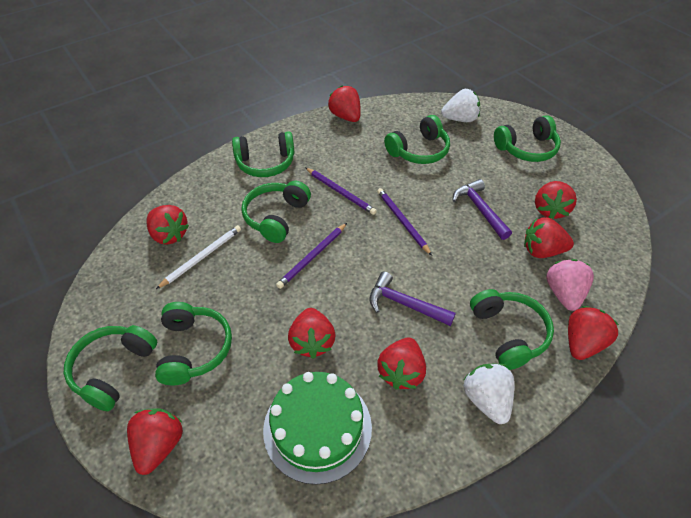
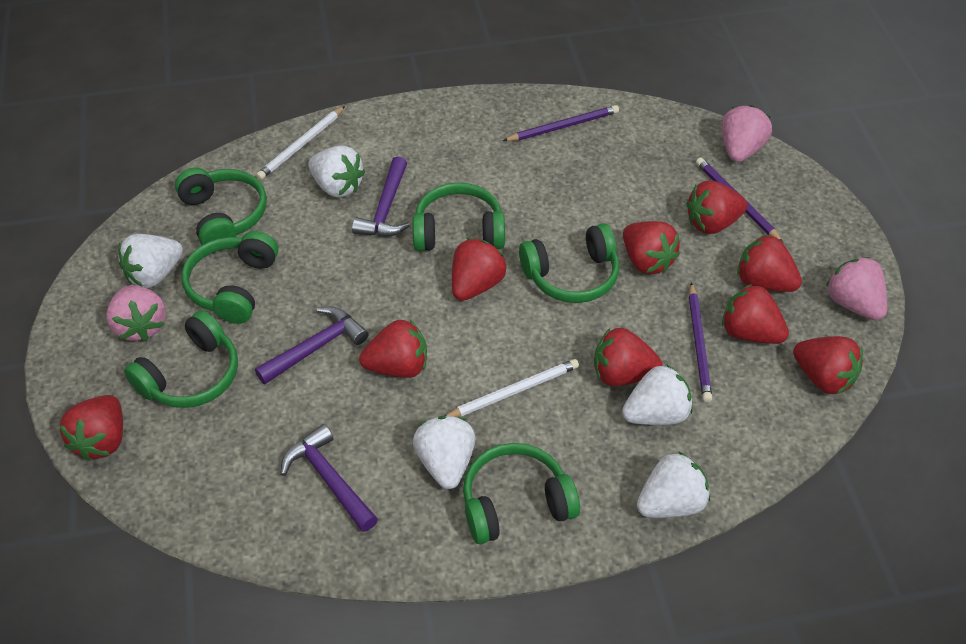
green cake: [263,372,372,485] = 1 -> none = 0
green headphones: [64,325,157,411] [155,302,232,385] [232,131,295,177] [241,181,311,243] [384,115,450,164] [470,289,554,370] [494,115,561,162] = 7 -> [124,310,238,408] [175,168,267,245] [182,231,278,324] [412,182,505,251] [463,443,580,544] [519,223,619,303] = 6
pink strawberry: [546,259,594,311] = 1 -> [106,285,166,342] [722,105,772,162] [826,257,887,320] = 3
purple hammer: [369,272,456,326] [452,179,512,240] = 2 -> [255,306,368,384] [281,424,378,532] [352,157,410,237] = 3
red strawberry: [127,408,183,475] [147,205,189,245] [288,308,336,359] [328,86,361,122] [377,337,426,389] [524,217,574,258] [535,181,577,219] [568,306,619,360] = 8 -> [59,395,123,461] [359,319,427,378] [452,238,507,301] [594,328,663,386] [623,221,680,274] [686,180,747,234] [722,284,789,344] [737,234,802,292] [793,336,863,394] = 9
white pencil: [156,225,241,289] = 1 -> [256,106,345,180] [445,359,579,417] = 2
white strawberry: [441,89,480,122] [464,363,515,424] = 2 -> [118,234,183,288] [308,145,365,198] [413,416,475,489] [622,364,693,425] [637,451,710,518] = 5

